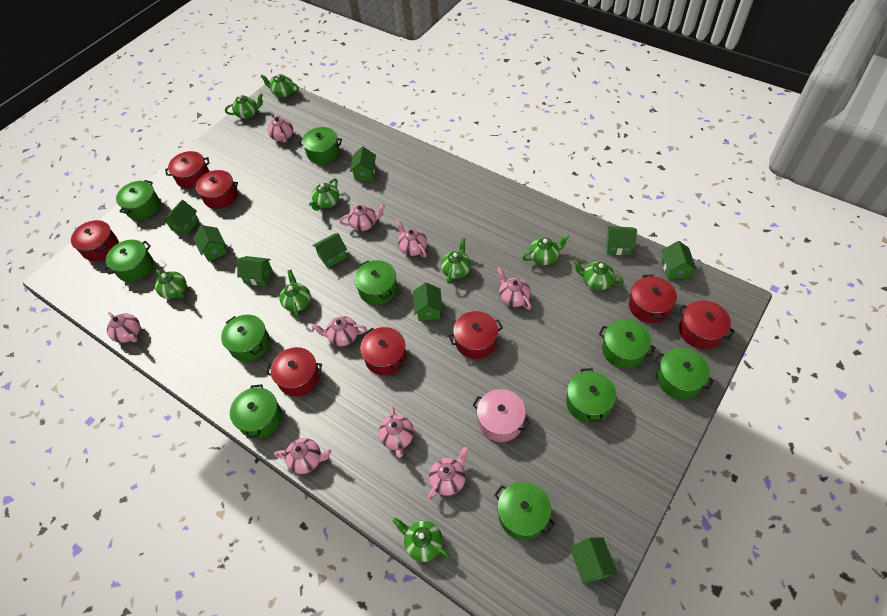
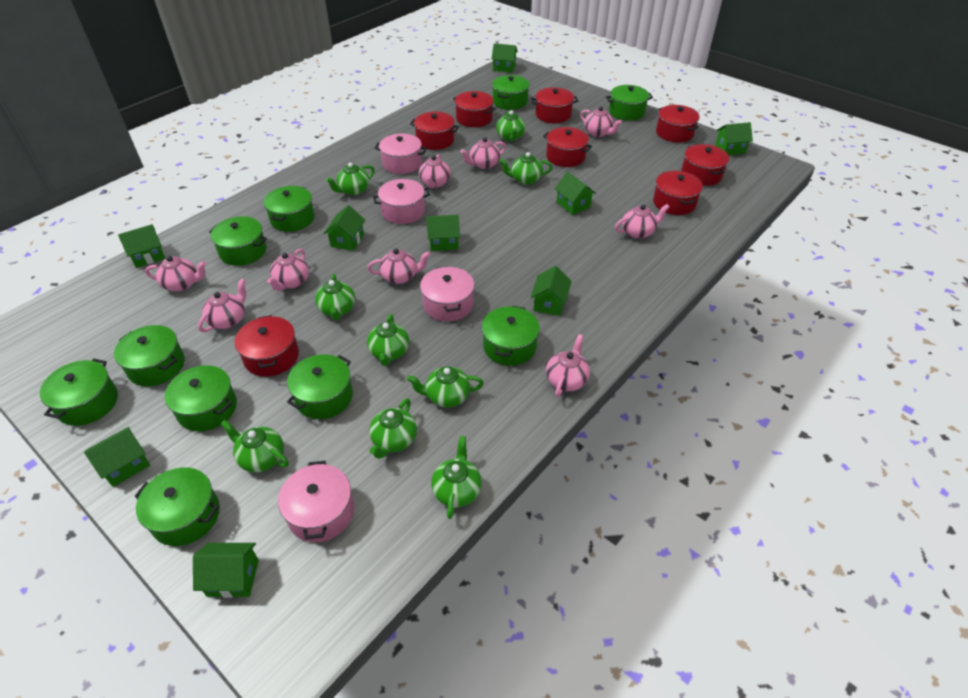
pink pot: [472,389,530,442] = 1 -> [278,461,354,542] [373,179,430,224] [375,133,427,174] [420,266,474,322] = 4

